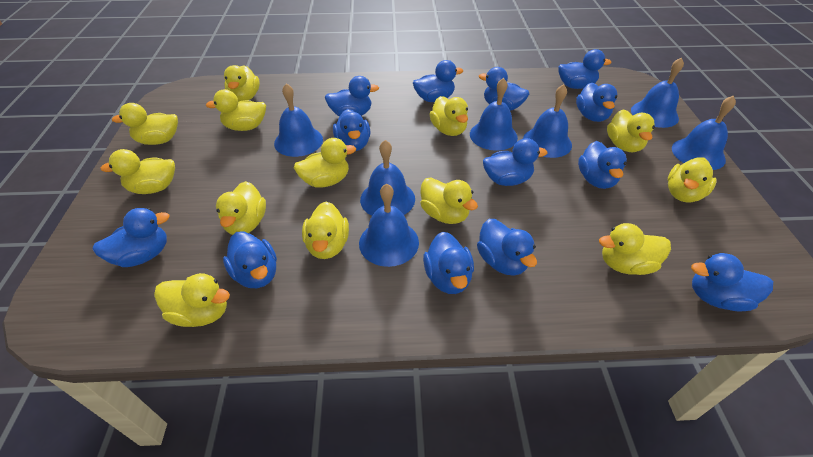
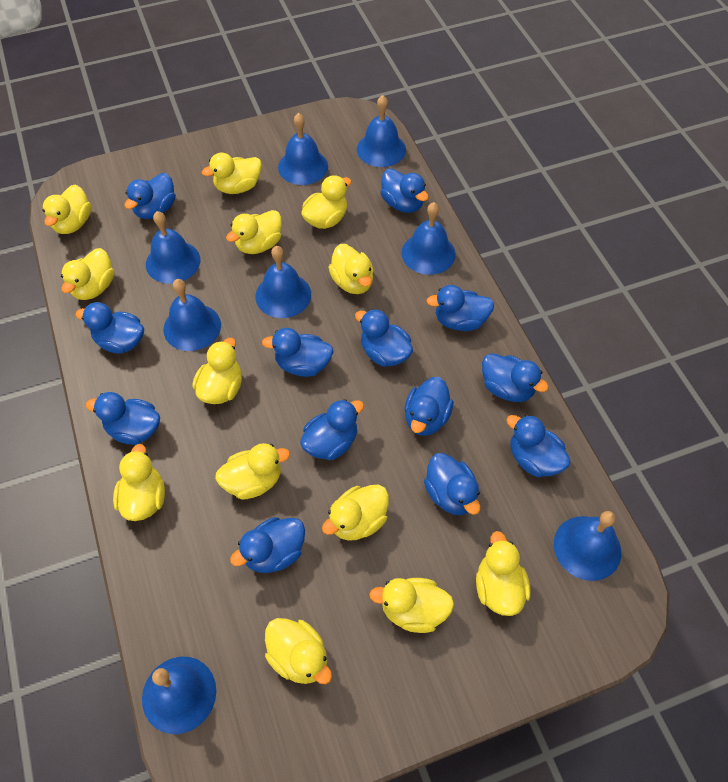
blue bell: [274,83,323,157] [359,183,419,267] [360,140,415,216] [470,78,518,151] [523,84,572,158] [631,57,684,128] [672,96,736,170] = 7 -> [142,657,216,734] [146,211,200,284] [163,279,221,351] [255,246,311,318] [278,113,328,185] [357,95,406,167] [402,202,456,275] [554,511,621,581] = 8

